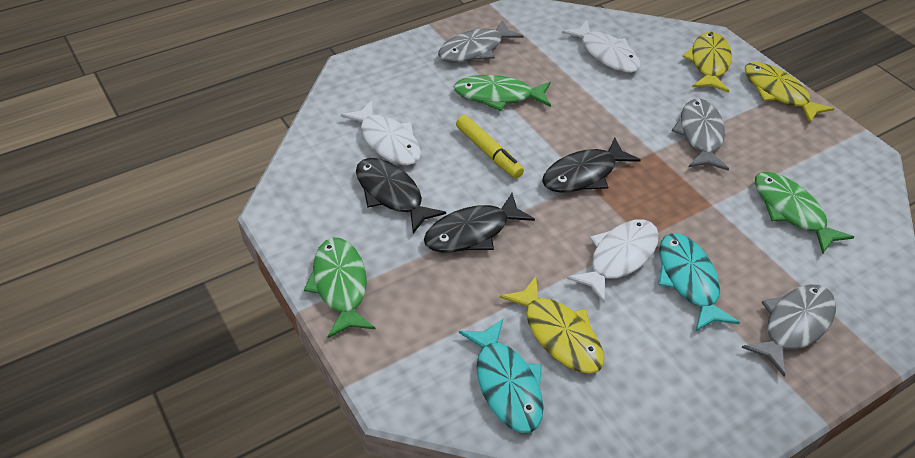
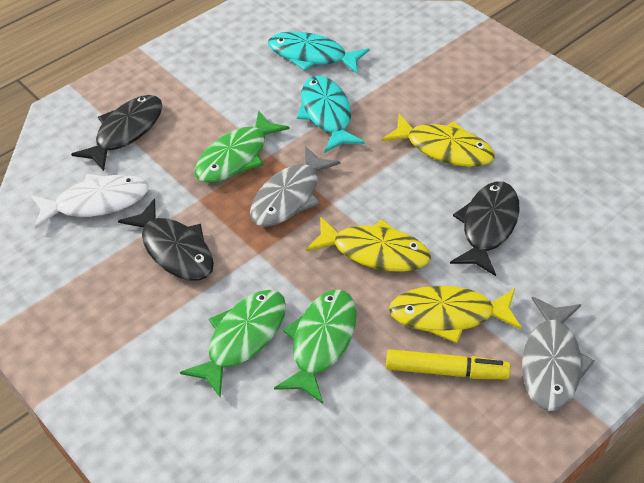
grey fish: [438,20,524,63] [672,99,729,171] [742,285,836,377] = 3 -> [250,146,340,227] [522,297,595,411] = 2
white fish: [341,100,421,165] [562,21,641,73] [567,219,659,303] = 3 -> [31,174,149,229] = 1

